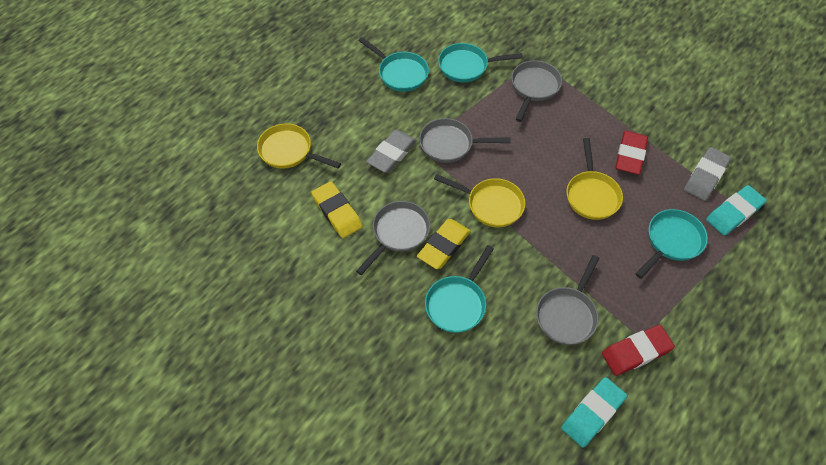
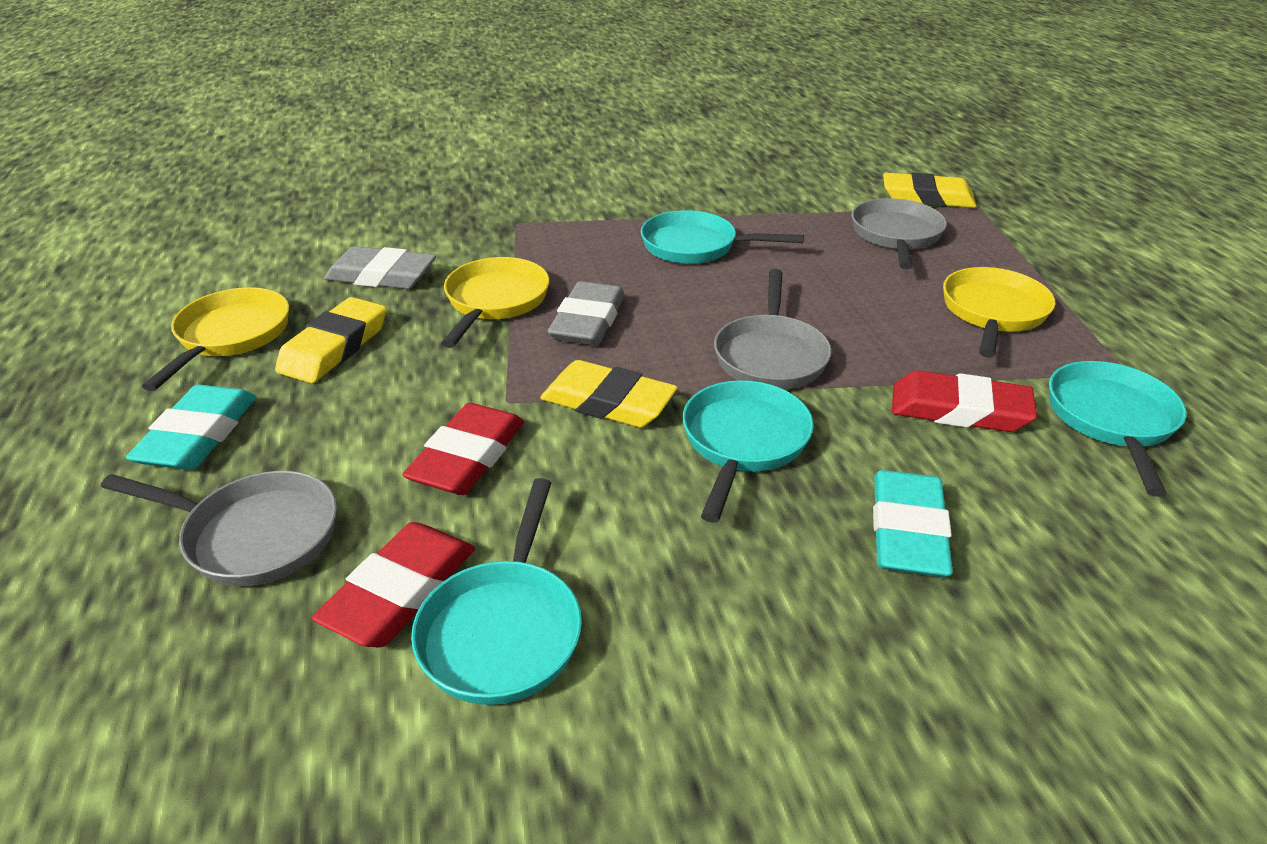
grey pan: [356,201,430,275] [419,118,510,163] [511,60,562,122] [536,255,600,345] = 4 -> [101,471,337,586] [714,269,832,389] [851,198,947,269] = 3
red eraser: [602,325,675,376] [615,131,648,175] = 2 -> [312,522,475,648] [402,403,524,495] [892,370,1037,432] = 3
yellow eraser: [311,181,362,238] [417,219,471,269] = 2 -> [275,297,386,383] [540,360,678,428] [883,173,977,208] = 3

